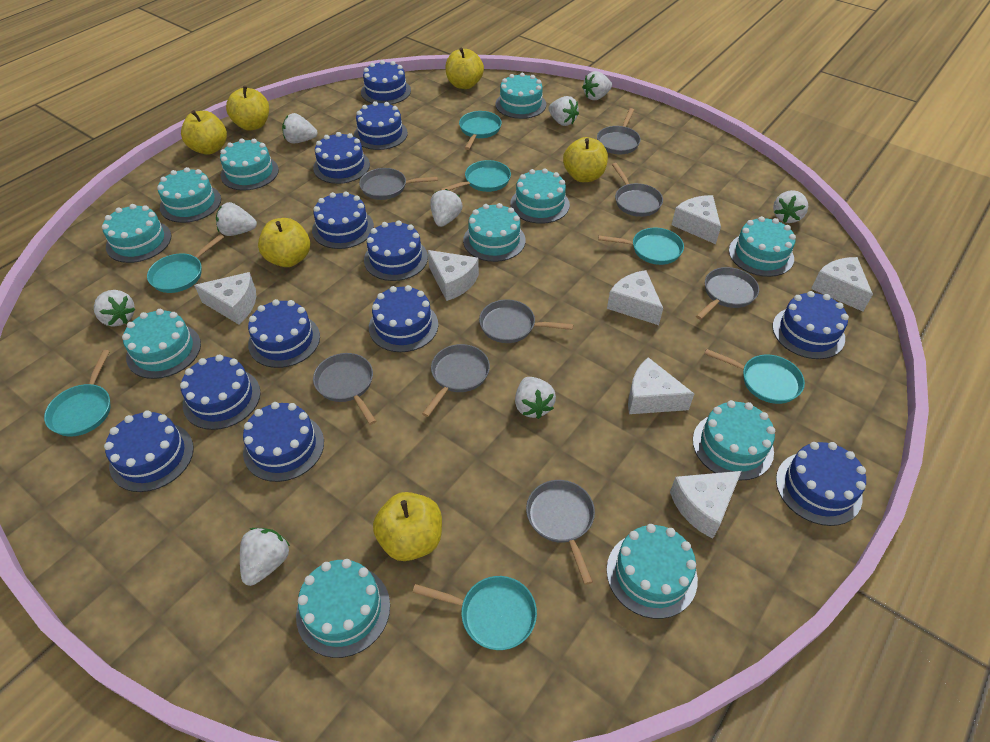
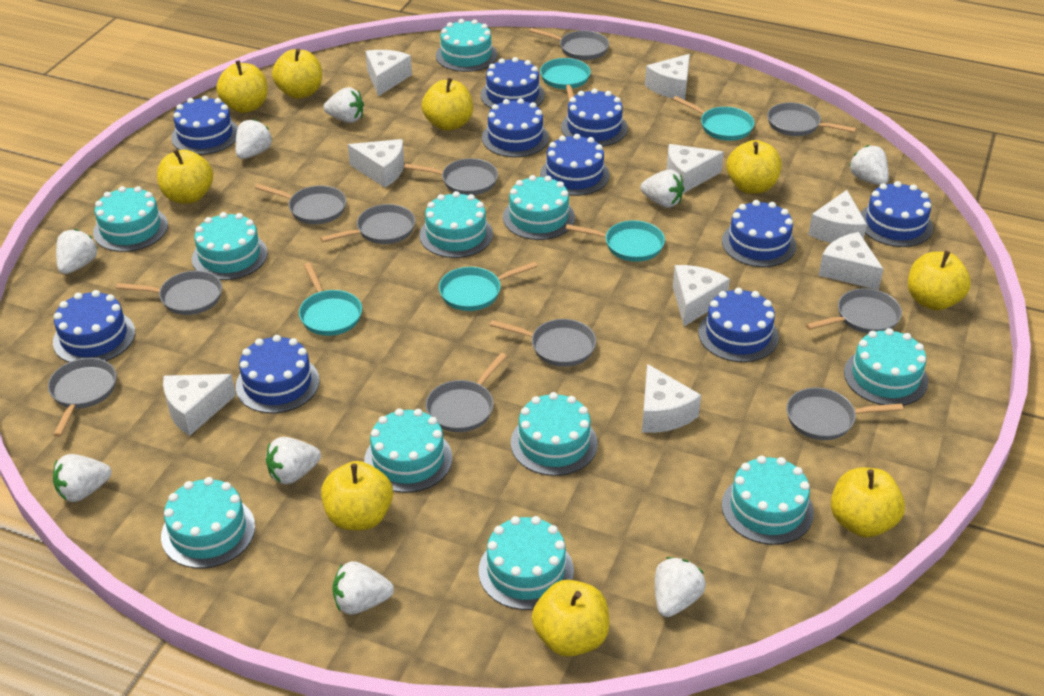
blue cake: [104,410,194,492] [180,354,261,430] [243,402,324,482] [248,299,320,368] [312,191,374,249] [313,132,370,184] [354,101,408,150] [361,60,411,105] [364,220,428,281] [369,285,438,352] [772,291,849,359] [776,442,866,526] = 12 -> [53,290,135,362] [171,96,238,155] [236,335,320,413] [481,57,545,109] [482,98,549,157] [540,134,610,196] [561,88,628,147] [698,288,779,362] [722,200,796,267] [861,181,933,247] = 10
grey pan: [313,353,376,425] [359,168,438,200] [422,344,490,417] [479,299,573,343] [526,480,595,585] [597,108,641,154] [612,163,663,217] [696,267,759,320] = 8 -> [48,358,116,437] [116,271,222,315] [255,184,346,224] [320,204,415,244] [404,158,498,195] [426,353,507,432] [490,319,596,367] [529,28,609,60] [767,102,857,136] [786,387,903,440] [806,288,902,334] = 11
turquoise pan: [44,350,111,436] [147,234,224,293] [412,576,537,650] [440,160,511,192] [459,111,502,150] [598,228,684,265] [705,349,805,404] = 7 -> [299,263,362,336] [439,262,538,311] [540,58,591,100] [566,220,665,262] [673,96,755,141] = 5
white cheese: [194,272,256,324] [428,250,479,301] [607,270,663,325] [628,357,694,414] [670,471,741,539] [672,195,721,244] [811,257,873,311] = 7 -> [163,374,236,436] [348,139,404,188] [366,50,412,96] [642,364,701,433] [645,54,690,100] [666,144,724,193] [673,265,730,326] [808,190,867,243] [819,232,883,290] = 9
yellow apple: [181,110,227,155] [226,86,269,130] [258,218,310,267] [373,492,442,561] [445,48,484,89] [563,137,608,182] = 6 -> [157,149,213,204] [216,60,268,113] [272,48,322,99] [321,461,393,530] [422,78,473,131] [532,580,609,657] [726,140,782,194] [831,467,905,537] [908,251,971,310] = 9

